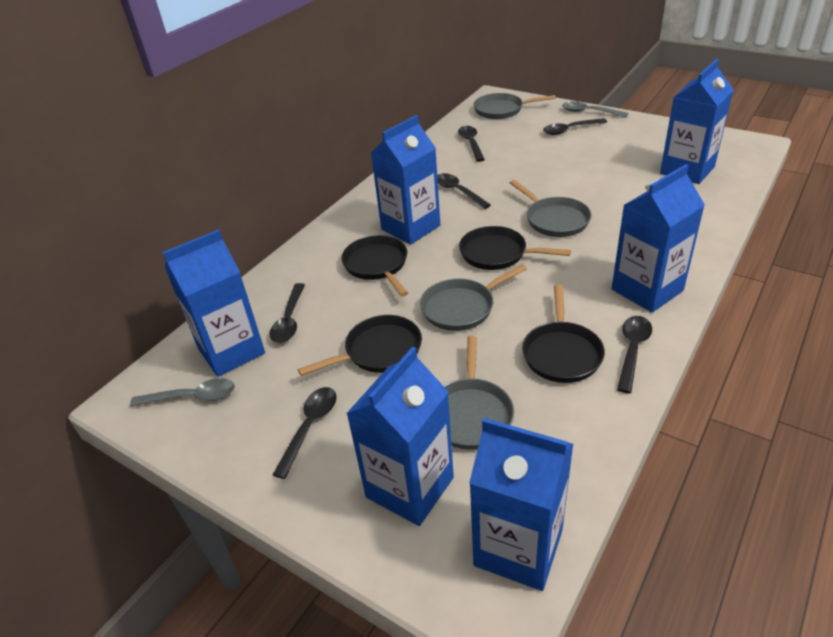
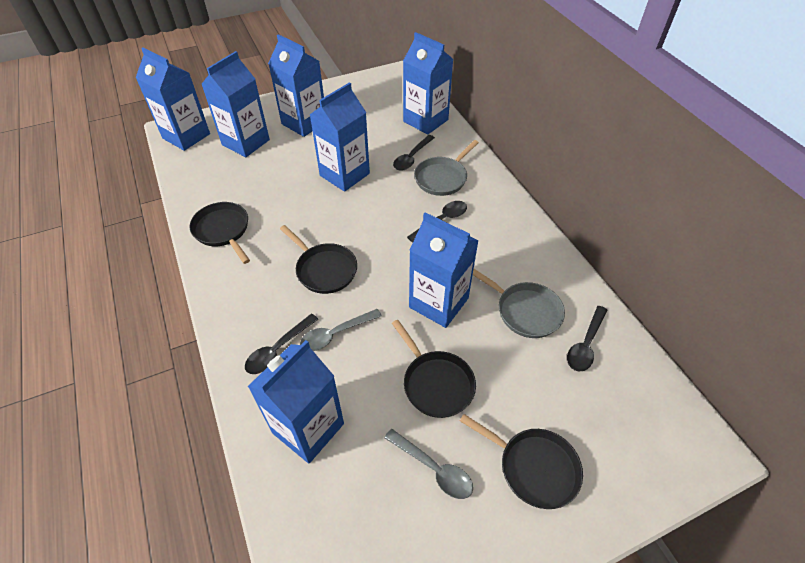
black spoon: [270,283,305,343] [273,387,337,479] [437,173,491,209] [458,126,485,162] [543,118,607,135] [617,316,652,393] = 6 -> [245,314,318,374] [393,135,435,171] [407,201,467,243] [567,306,608,371] = 4
blue carton: [163,229,265,377] [346,347,454,526] [371,115,440,245] [469,418,573,591] [612,164,705,313] [660,59,734,184] = 6 -> [136,48,210,151] [201,51,270,157] [248,340,344,463] [268,34,324,137] [310,82,370,192] [403,32,454,135] [409,212,479,328] = 7
grey pan: [420,264,527,331] [444,336,514,450] [474,93,556,119] [510,180,591,237] = 4 -> [414,140,479,196] [473,269,565,338] = 2

